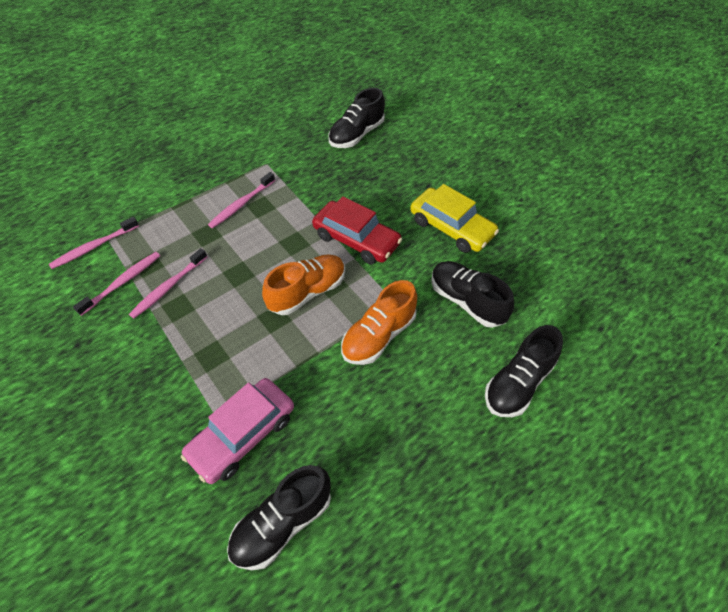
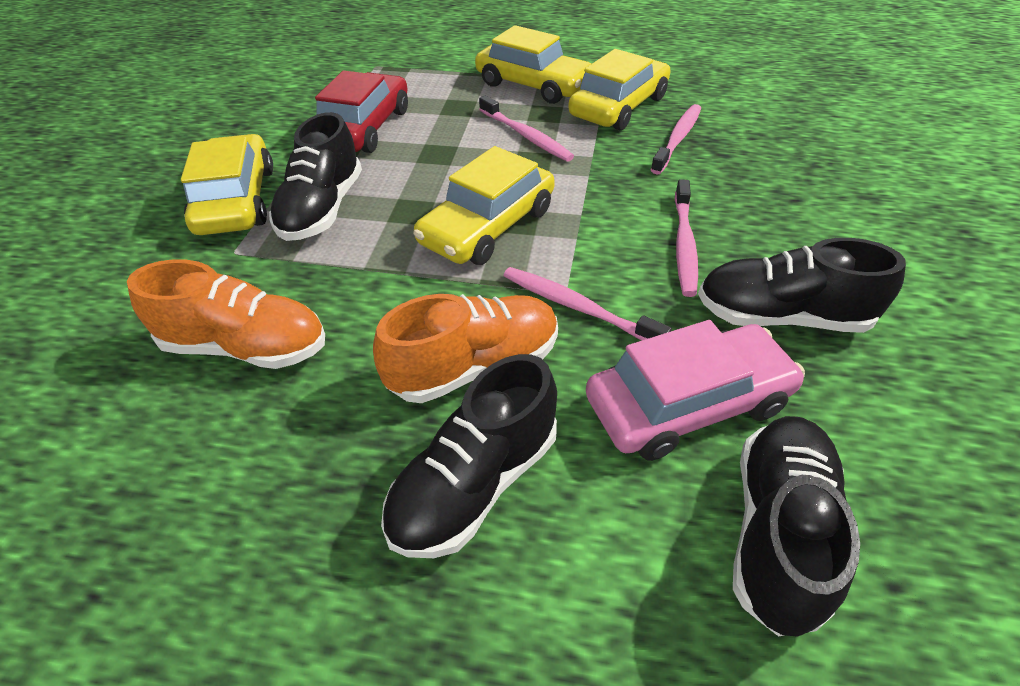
yellow car: [410,184,499,253] = 1 -> [181,134,273,235] [413,146,555,265] [475,25,591,104] [568,49,671,130] = 4

